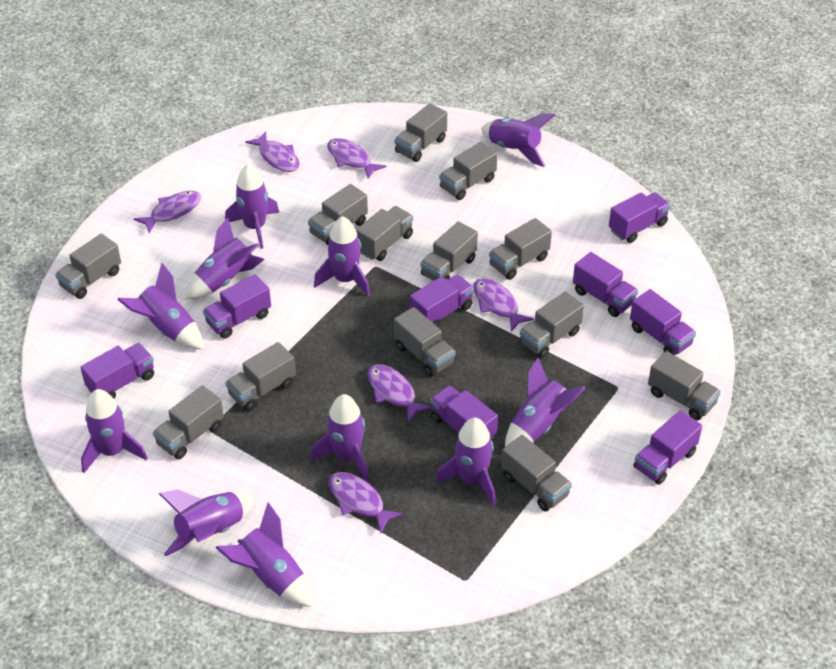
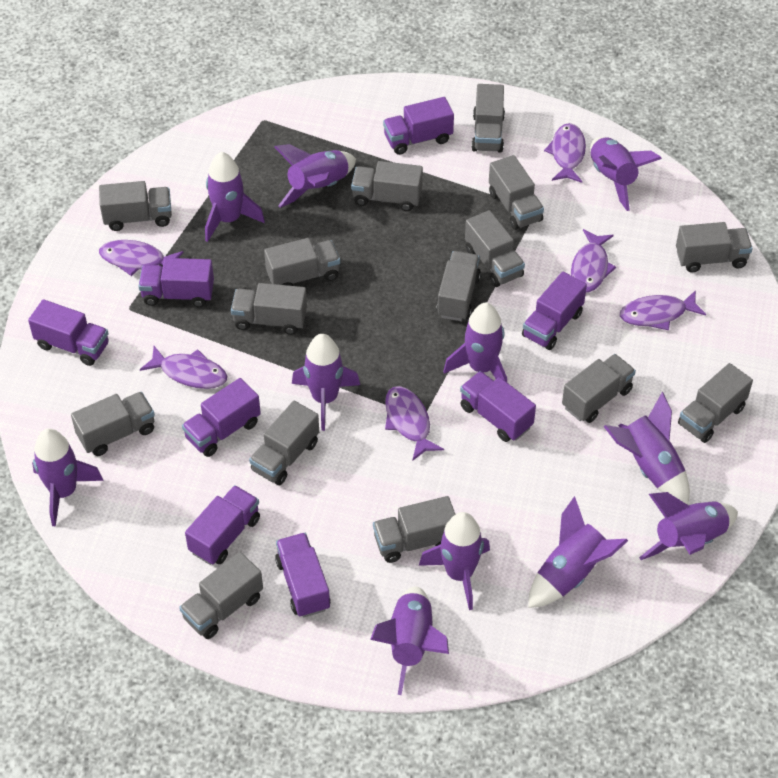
grey truck: [55,234,121,299] [153,385,224,459] [225,342,296,411] [308,184,368,245] [356,206,413,261] [394,307,456,377] [395,103,447,162] [421,221,478,281] [439,141,498,200] [489,218,552,280] [501,435,572,512] [520,291,584,358] [648,351,721,420] = 13 -> [71,392,155,456] [99,181,172,231] [179,552,263,639] [231,283,307,335] [249,401,319,485] [264,238,340,286] [351,161,423,211] [373,496,455,563] [436,251,481,321] [465,210,525,287] [471,84,505,153] [489,155,544,230] [562,354,636,423] [676,222,753,273] [678,363,753,443] = 15

